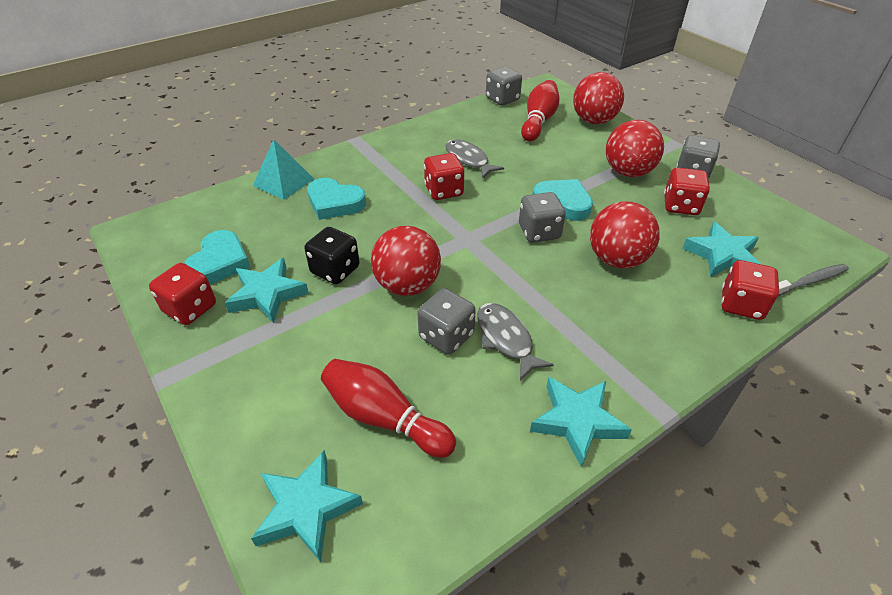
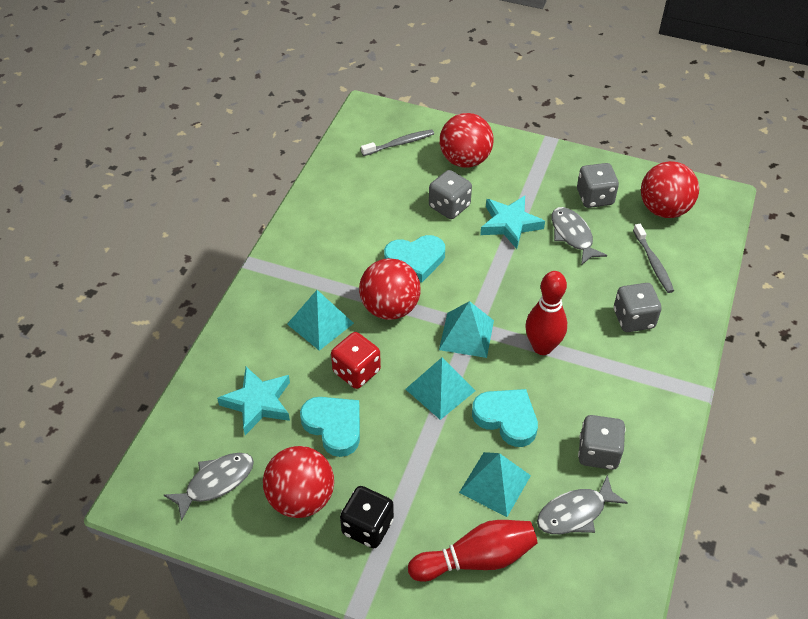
grey fish: [446,139,504,178] [477,303,554,381] = 2 -> [164,453,254,521] [537,475,628,534] [552,207,607,265] = 3
grey toothbrush: [778,264,849,296] = 1 -> [361,129,434,156] [633,224,674,293] = 2
red dice: [149,263,216,325] [424,153,465,200] [664,168,710,215] [721,260,779,320] = 4 -> [331,332,381,389] = 1
turquoise pyramid: [253,139,314,200] = 1 -> [287,290,354,351] [405,357,476,420] [439,301,494,358] [459,452,531,517] = 4
turquoise star: [225,258,309,323] [251,450,363,562] [530,377,632,467] [682,222,760,277] = 4 -> [217,367,290,435] [480,196,545,249] = 2

